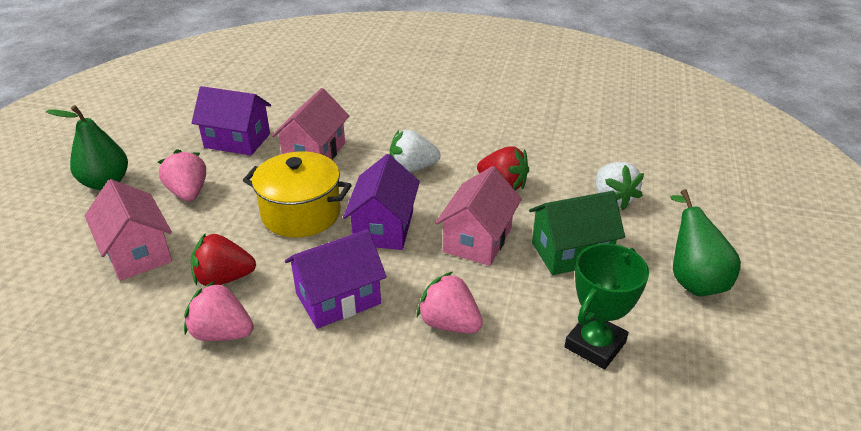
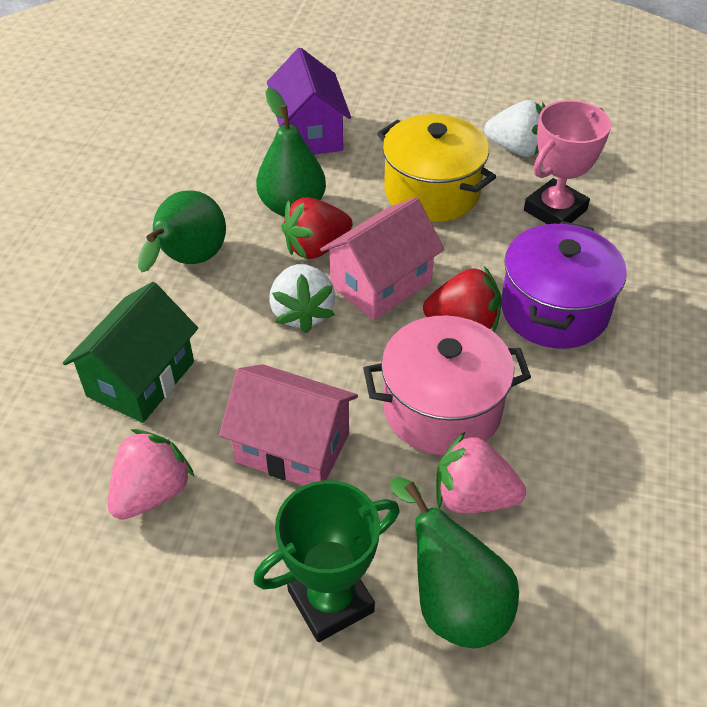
green pear: [46,105,128,190] [670,189,741,297] = 2 -> [138,190,226,272] [256,87,326,217] [390,477,519,648] = 3
pink house: [85,179,172,281] [272,88,349,160] [435,166,522,266] = 3 -> [219,364,358,486] [320,197,445,321] = 2
pink pot: none = 0 -> [363,315,531,455] = 1
pink strawberry: [158,149,206,201] [184,281,254,341] [417,272,483,333] = 3 -> [108,429,194,520] [436,432,526,513] = 2
pink trophy: none = 0 -> [524,100,611,224] = 1
purple house: [192,86,271,156] [285,229,386,329] [343,154,420,250] = 3 -> [267,48,351,155] = 1
purple pot: none = 0 -> [501,221,627,349] = 1

